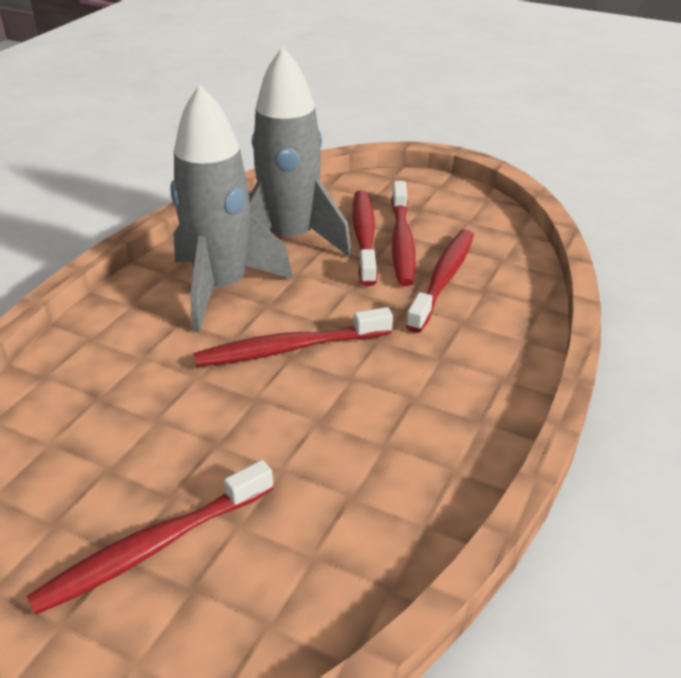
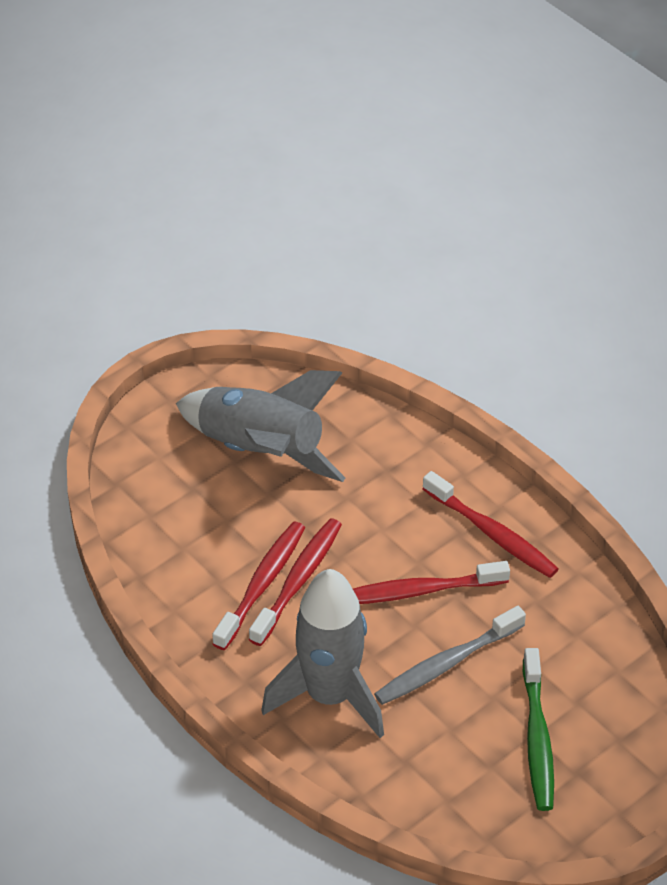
green toothbrush: none = 0 -> [523,648,554,811] = 1
grey toothbrush: none = 0 -> [374,606,526,705] = 1
red toothbrush: [27,460,274,615] [194,307,393,367] [352,190,377,286] [391,181,416,286] [406,230,474,333] = 5 -> [212,522,305,650] [249,518,342,646] [353,561,510,604] [423,471,559,578] = 4

